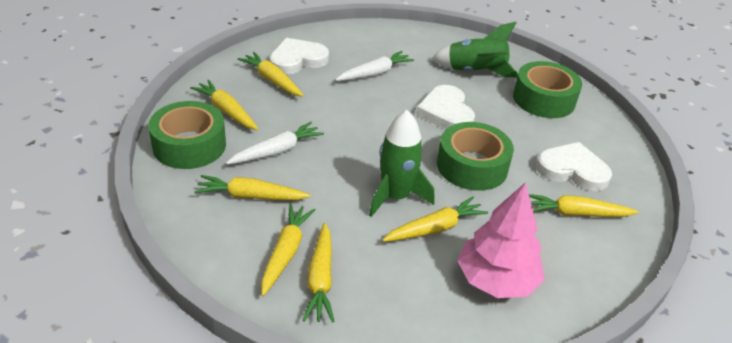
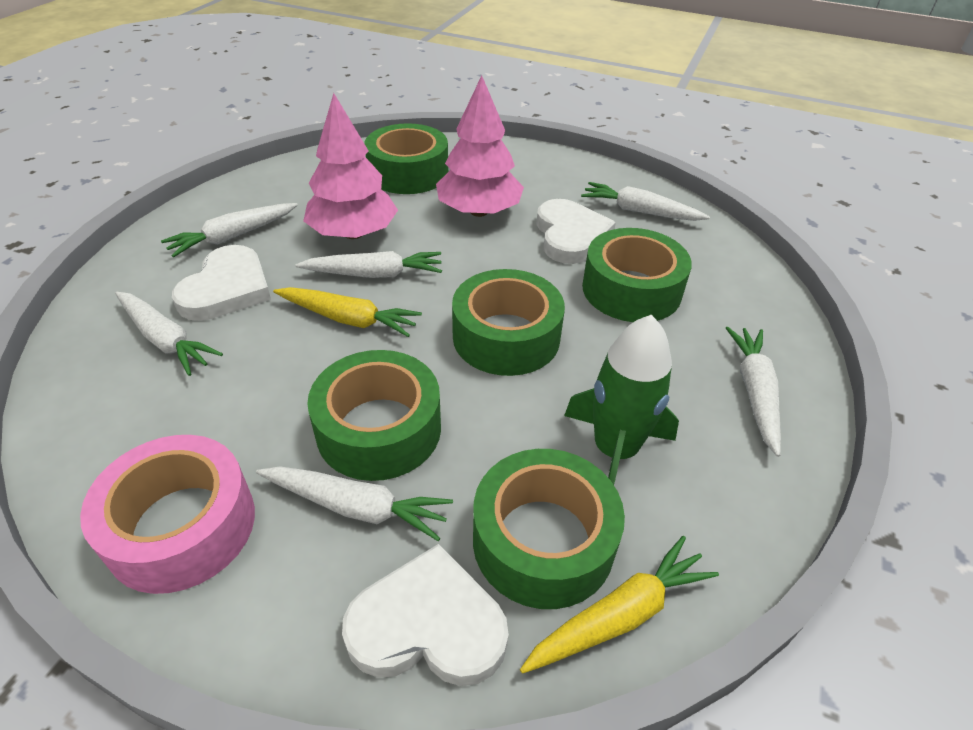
green rocket: [369,110,434,217] [431,22,518,77] = 2 -> [564,315,679,485] = 1
green tape: [148,101,226,169] [437,122,514,191] [513,61,582,118] = 3 -> [307,350,441,481] [365,123,448,194] [452,269,565,376] [473,449,625,609] [582,228,692,322] = 5
pink tape: none = 0 -> [80,435,255,594] = 1
pink tree: [457,182,545,298] = 1 -> [303,93,398,239] [436,75,524,217] = 2
white carrot: [226,122,324,164] [335,51,414,81] = 2 -> [115,292,223,376] [161,203,298,258] [256,467,453,541] [295,251,442,278] [581,182,710,221] [726,327,781,457] = 6
yellow carrot: [190,80,258,130] [194,175,311,200] [238,52,304,97] [261,204,316,296] [303,223,335,322] [382,197,488,242] [529,194,639,217] = 7 -> [273,287,422,337] [520,536,719,674] = 2

